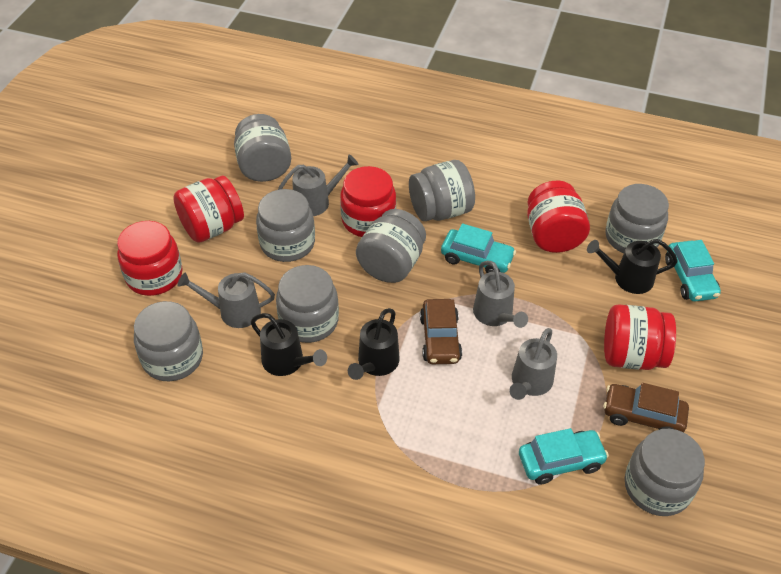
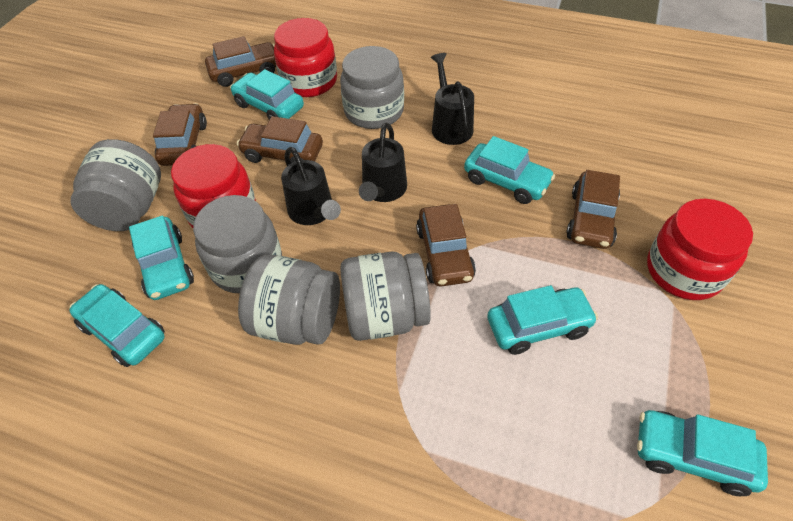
brown car: [420,299,462,364] [603,383,689,432] = 2 -> [153,103,207,166] [205,36,276,87] [237,116,323,163] [416,204,476,287] [566,170,620,249] = 5
grey jar: [134,301,203,381] [234,114,291,182] [256,189,315,262] [276,265,339,343] [356,209,426,283] [409,160,475,221] [605,184,669,253] [625,429,705,516] = 8 -> [71,139,161,231] [193,195,282,293] [238,254,340,345] [340,46,404,129] [340,251,431,341] = 5
grey watering can: [178,272,275,328] [278,155,358,216] [473,261,528,328] [509,328,557,400] = 4 -> none = 0
red jar: [117,221,183,296] [173,176,244,243] [340,166,396,237] [527,181,590,253] [604,305,676,370] = 5 -> [171,144,256,228] [274,18,337,97] [647,199,753,300] = 3
turquoise car: [441,223,516,273] [519,428,609,485] [665,240,721,302] = 3 -> [69,284,165,367] [129,215,194,300] [230,69,304,120] [464,136,555,204] [487,285,598,355] [637,410,768,496] = 6

